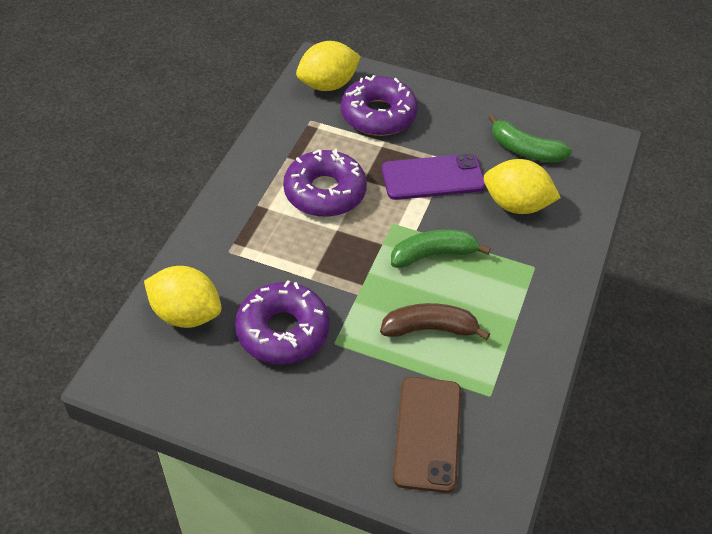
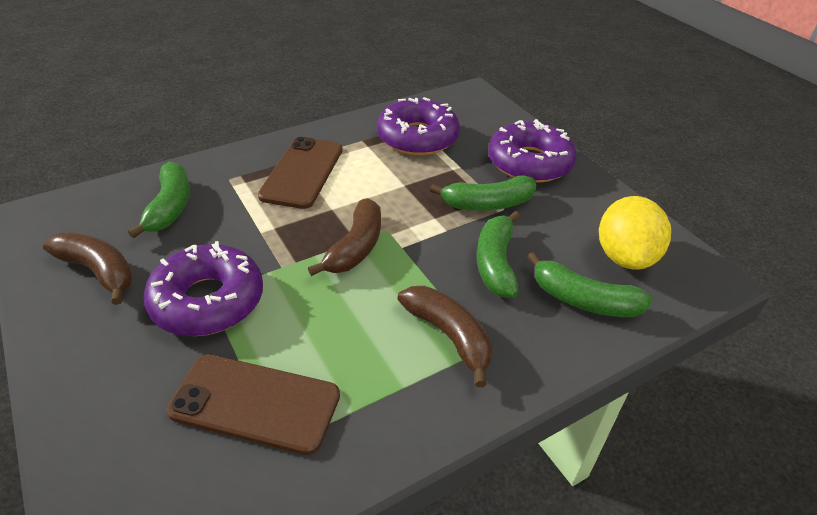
brown banana: [380,303,490,340] = 1 -> [43,232,133,305] [308,198,381,276] [398,286,492,387] = 3
brown phone: [393,377,461,493] = 1 -> [166,354,340,455] [258,137,342,209] = 2
green banana: [391,229,491,268] [488,114,572,163] = 2 -> [128,162,190,238] [430,176,537,210] [477,211,520,298] [527,252,653,317] = 4
purple phone: [382,154,486,200] = 1 -> none = 0
yellow lemon: [144,266,222,328] [296,41,361,91] [484,159,561,214] = 3 -> [599,196,671,270] = 1

